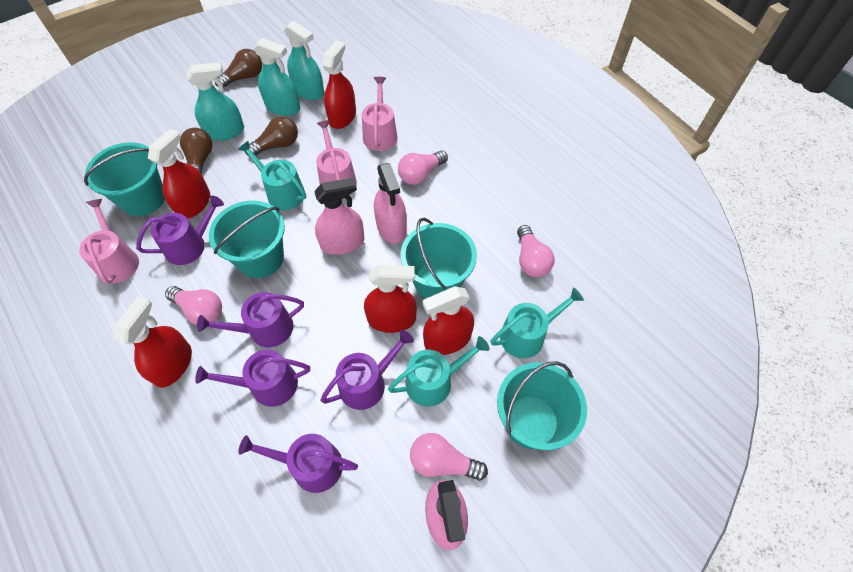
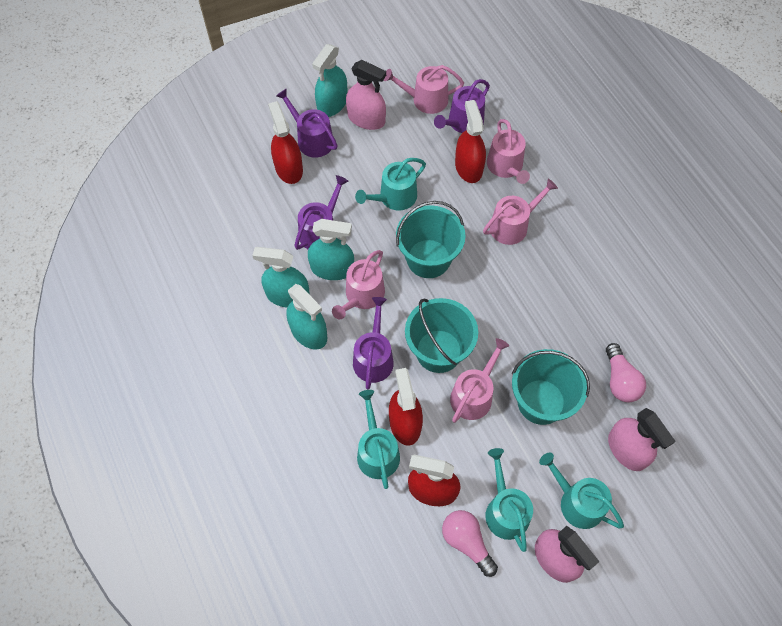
brown light bulb: [180,128,212,175] [215,49,262,88] [245,116,298,155] = 3 -> none = 0
pink light bulb: [165,286,222,325] [398,150,448,185] [410,433,488,481] [517,225,554,277] = 4 -> [442,510,498,577] [606,343,646,402] = 2
pink watering can: [79,199,139,284] [316,120,357,185] [362,77,398,151] = 3 -> [332,250,385,319] [384,65,464,114] [450,338,509,423] [483,179,558,245] [487,119,530,184] = 5
purple watering can: [136,195,224,265] [195,350,310,407] [197,292,304,347] [238,434,358,493] [320,330,414,410] = 5 -> [276,88,338,158] [294,175,348,250] [353,297,394,390] [434,79,490,133] = 4
red spray bottle: [114,296,192,388] [148,129,210,219] [322,41,356,129] [364,265,417,333] [423,286,474,355] = 5 -> [268,101,303,184] [389,368,423,445] [408,455,460,506] [455,100,486,183] = 4
turquoise bucket: [84,142,165,216] [209,201,285,278] [401,218,477,299] [497,361,587,450] = 4 -> [396,201,465,278] [405,298,478,373] [512,349,590,425] = 3
turquoise spray bottle: [186,62,244,141] [253,38,300,116] [284,21,324,100] = 3 -> [252,247,310,308] [286,284,327,349] [308,219,354,280] [312,44,347,117] = 4
turquoise watering can: [238,141,306,210] [388,336,490,407] [491,288,584,358] = 3 -> [355,158,426,211] [357,390,400,489] [485,448,533,552] [539,453,624,529] = 4

